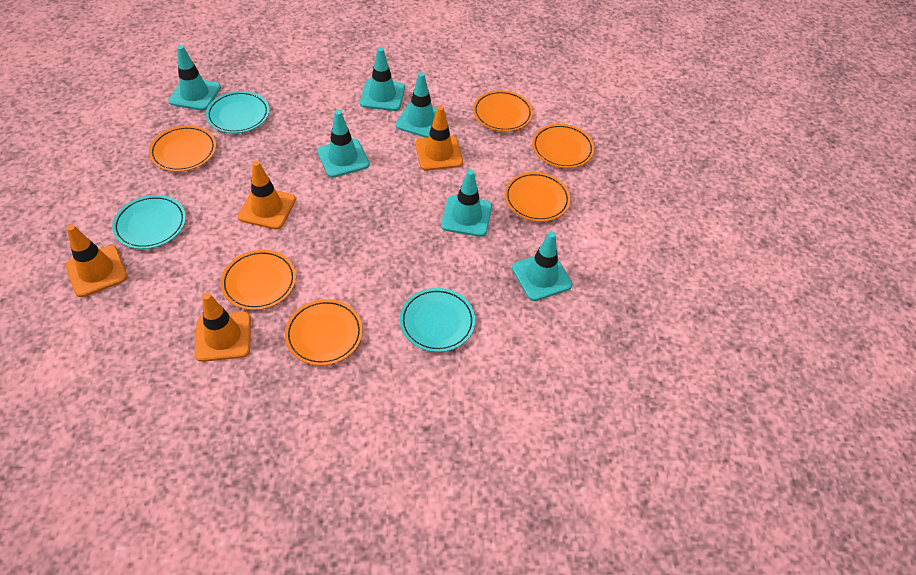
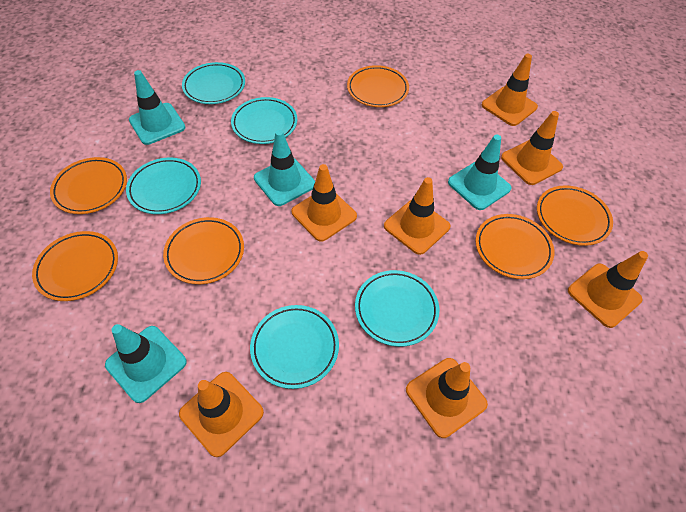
orange traffic cone: [66,225,128,297] [194,293,251,362] [238,161,296,229] [415,106,463,171] = 4 -> [179,372,264,457] [291,164,357,242] [384,177,450,255] [406,358,488,438] [482,54,538,126] [501,111,563,185] [568,251,648,328] = 7
turquoise plate: [112,195,186,249] [206,91,269,133] [400,288,475,352] = 3 -> [126,158,201,214] [182,62,245,104] [231,97,297,144] [250,305,339,389] [355,270,439,347] = 5
turquoise traffic cone: [168,45,221,111] [317,110,370,178] [360,47,405,111] [395,72,446,138] [441,170,492,237] [512,232,573,301] = 6 -> [105,324,187,403] [129,70,186,145] [254,130,315,206] [448,135,512,210] = 4

